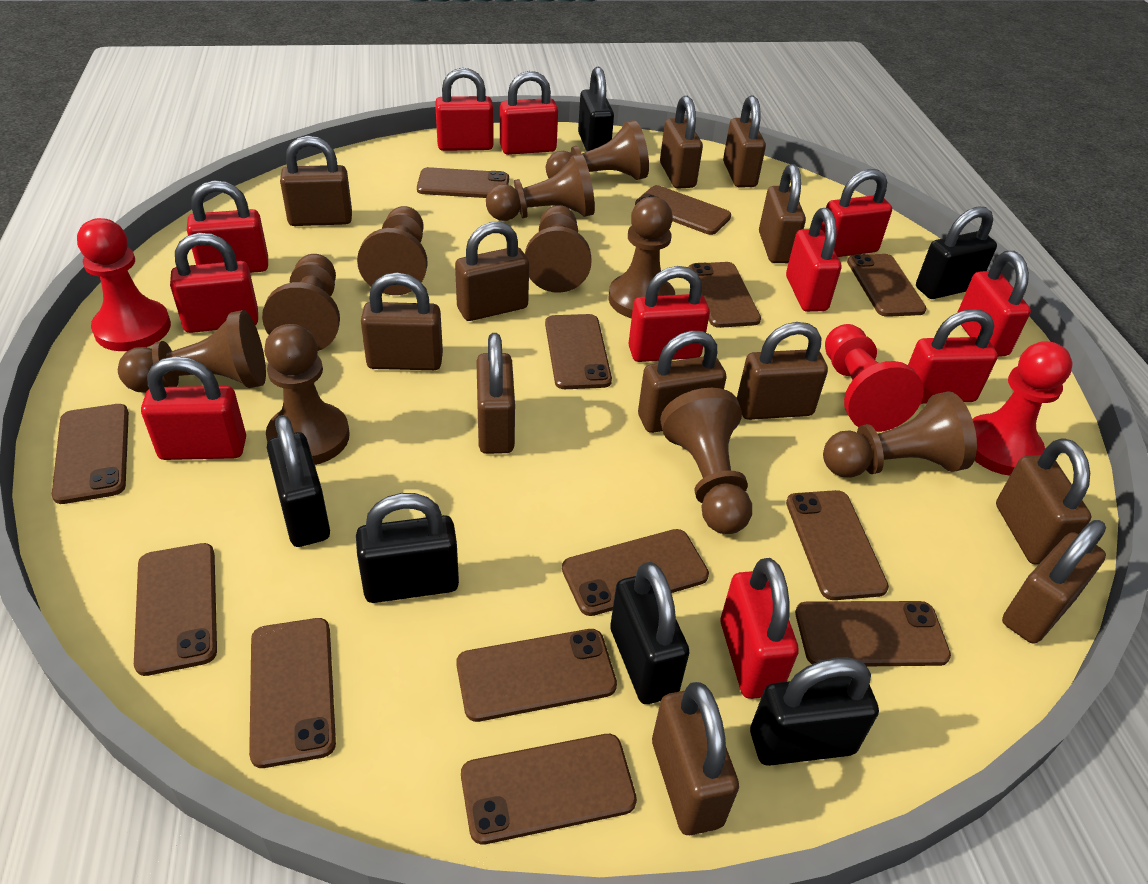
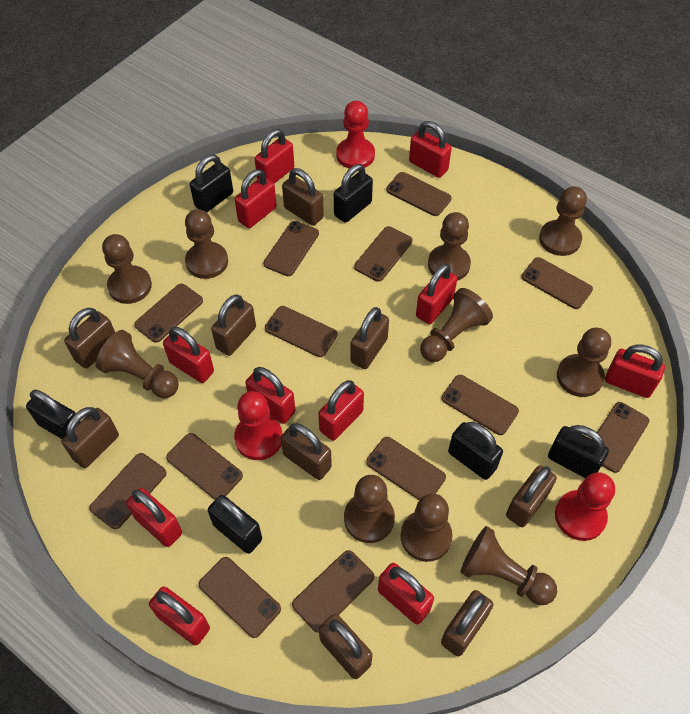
brown padlock: [280,136,352,226] [361,273,443,370] [455,222,529,321] [476,333,515,454] [638,331,727,433] [652,682,739,835] [660,96,703,189] [723,96,766,187] [737,322,828,420] [759,164,806,263] [996,438,1092,565] [1002,520,1106,644] = 12 -> [62,407,119,468] [64,308,115,368] [211,294,256,356] [281,423,332,480] [282,168,324,226] [319,614,373,679] [350,307,389,369] [441,590,494,657] [506,465,557,527] = 9

